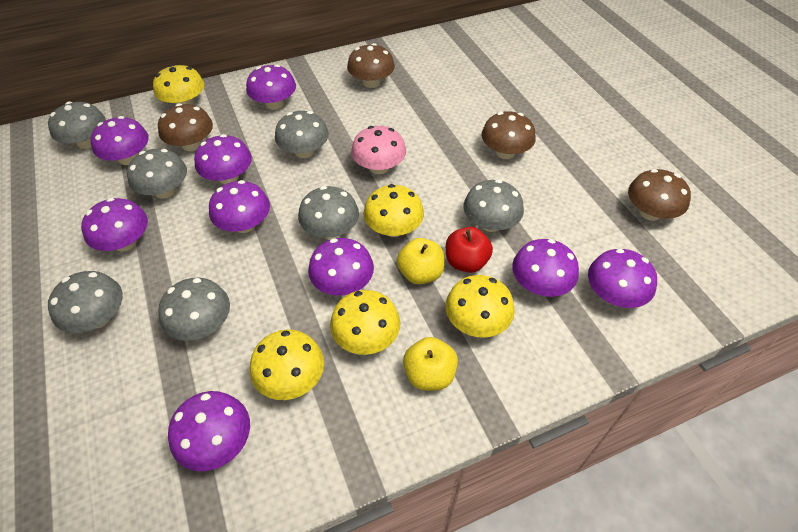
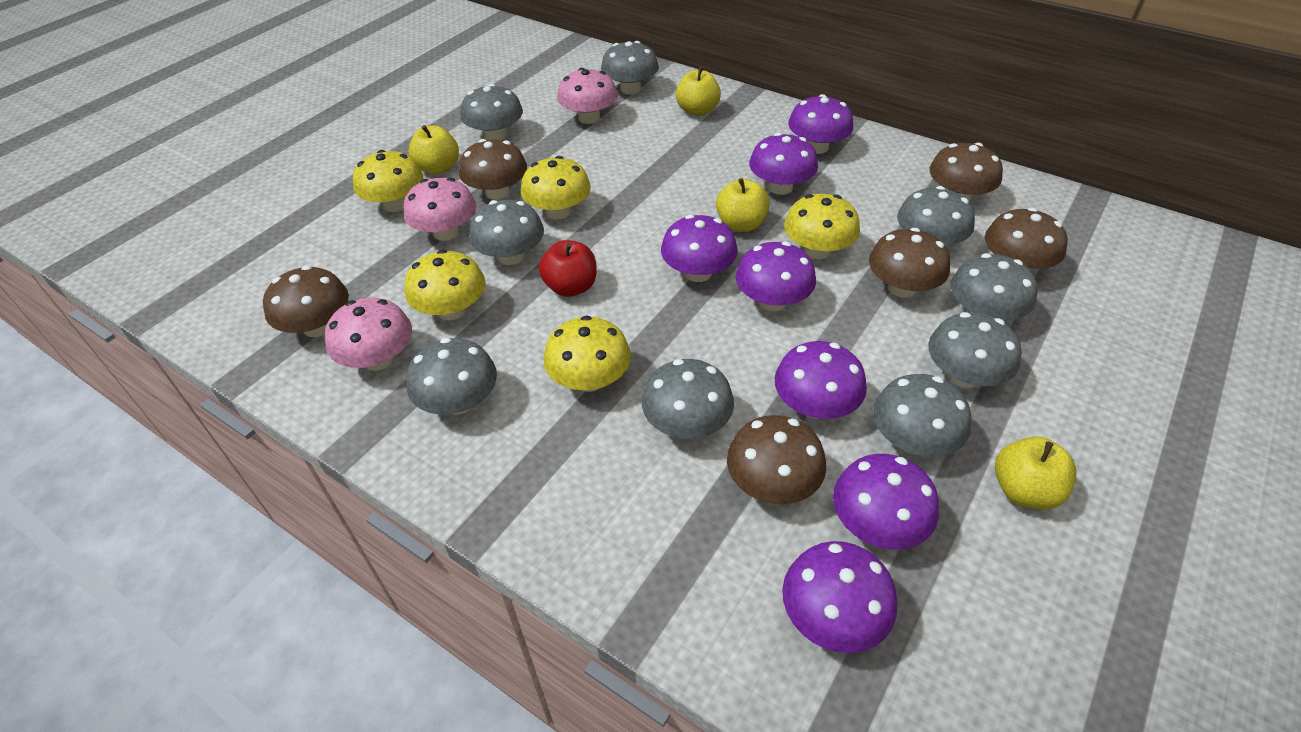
brown mushroom: [158,103,213,151] [347,43,395,88] [482,111,536,159] [628,169,691,221] = 4 -> [263,266,349,337] [459,139,527,200] [727,415,826,504] [869,228,950,298] [930,143,1003,202] [985,208,1068,270] = 6
grey mushroom: [48,102,106,149] [48,271,123,333] [127,149,187,199] [158,278,230,341] [275,111,329,158] [298,186,359,239] [464,179,524,232] = 7 -> [407,338,497,415] [460,84,523,140] [469,200,544,265] [601,41,659,95] [642,359,734,439] [873,374,971,457] [897,186,975,245] [928,312,1021,388] [951,253,1037,320] = 9
pink mushroom: [351,126,406,174] = 1 -> [325,298,412,371] [403,178,476,241] [557,68,618,124] = 3
purple mushroom: [81,198,148,252] [90,116,149,165] [168,391,250,471] [194,134,252,184] [209,180,270,233] [246,64,296,110] [308,238,374,296] [512,239,579,297] [588,249,657,308] = 9 -> [661,215,738,282] [736,242,816,311] [749,133,818,195] [775,341,867,419] [782,541,897,653] [788,94,853,154] [833,454,939,549] = 7
yellow apple: [397,238,445,284] [403,337,458,391] = 2 -> [409,125,459,175] [676,67,721,116] [716,178,770,232] [995,437,1077,509] = 4

